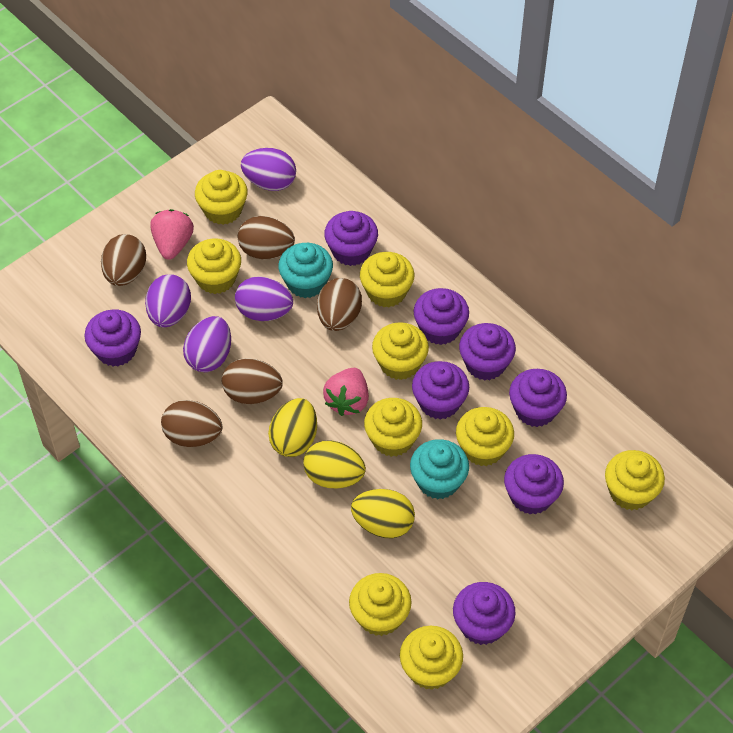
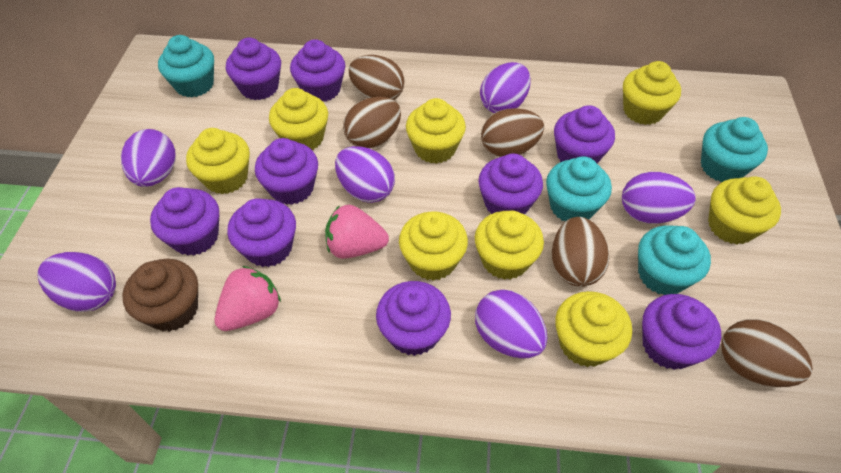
brown cupcake: none = 0 -> [122,259,198,332] = 1
purple cupcake: [84,309,141,366] [324,211,378,266] [412,361,469,420] [413,288,469,345] [453,582,516,645] [459,323,516,380] [504,454,564,514] [509,369,567,427] = 8 -> [150,187,219,256] [226,38,281,100] [227,198,296,267] [255,138,318,205] [290,39,345,102] [376,281,451,356] [478,153,543,214] [554,105,615,163] [642,294,721,370] = 9
purple egg: [145,274,191,328] [183,316,231,372] [235,276,293,321] [241,148,296,191] = 4 -> [37,252,116,312] [121,129,175,187] [335,146,395,203] [475,289,547,359] [480,62,531,113] [622,172,696,224] = 6
turquoise cupcake: [278,243,333,298] [410,439,469,499] = 2 -> [158,35,214,97] [546,156,612,221] [638,225,711,295] [701,117,768,182] = 4
yellow cupcake: [187,238,241,294] [195,170,248,225] [349,573,412,636] [360,252,414,307] [364,398,422,457] [372,322,429,380] [400,626,463,690] [456,407,514,466] [605,450,665,510] = 9 -> [186,128,250,194] [269,88,328,150] [399,211,468,281] [406,98,466,164] [475,211,544,280] [555,291,632,367] [623,61,681,125] [708,176,781,244] = 8
yellow egg: [268,398,317,457] [303,441,366,488] [351,489,415,538] = 3 -> none = 0

